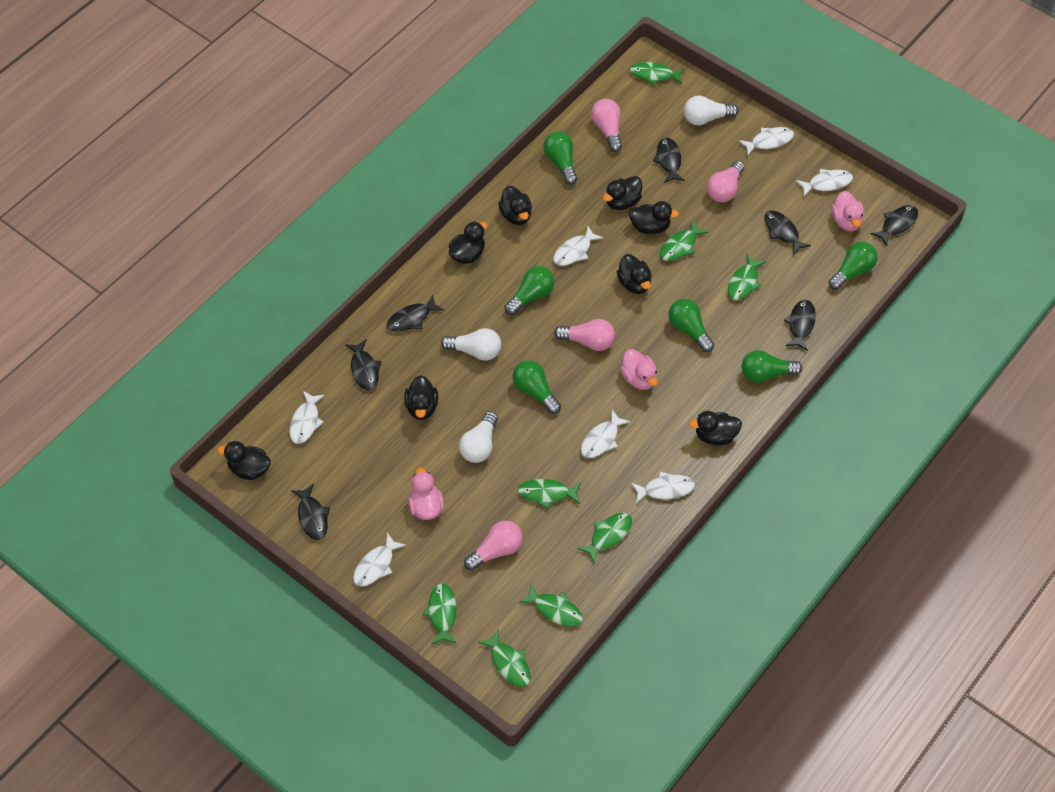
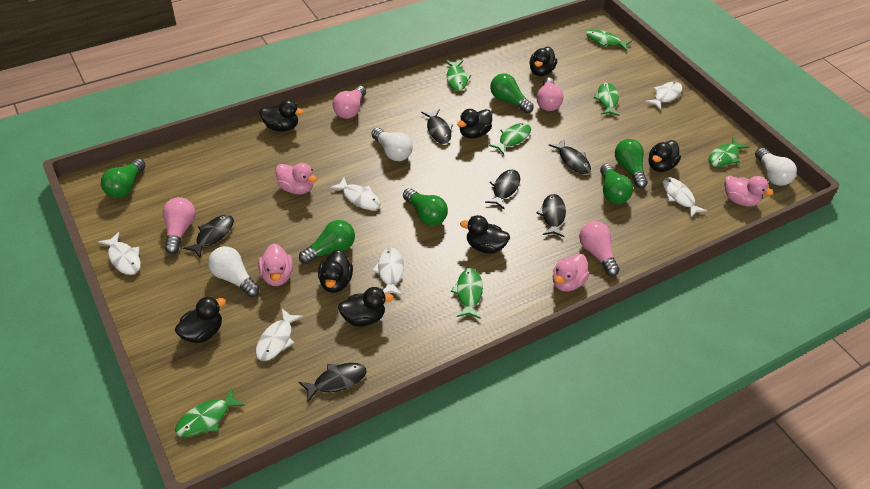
black fish: [291,483,330,540] [345,339,381,390] [387,295,444,332] [653,138,685,183] [764,210,811,255] [784,300,816,351] [870,205,918,246] = 7 -> [183,215,234,258] [299,363,367,403] [421,109,453,144] [485,169,520,210] [537,194,566,237] [548,139,591,174] = 6
green fish: [423,583,457,645] [478,630,531,687] [518,479,581,509] [519,584,583,627] [577,513,632,564] [630,62,685,85] [660,220,708,261] [728,253,766,300] = 8 -> [175,387,245,437] [445,60,471,91] [451,268,483,319] [488,123,531,155] [586,30,632,51] [593,83,619,116] [709,137,749,167] = 7
pink duck: [408,467,444,520] [620,349,658,390] [831,191,864,231] = 3 -> [258,243,293,286] [275,163,317,194] [553,254,589,291] [724,175,774,206] = 4
white fish: [289,391,325,444] [353,532,406,587] [553,226,604,266] [581,410,631,458] [631,471,695,503] [739,127,794,156] [796,169,853,197] = 7 -> [98,232,141,275] [256,308,303,361] [330,177,380,210] [372,248,404,295] [645,82,682,110] [662,177,707,218] = 6

